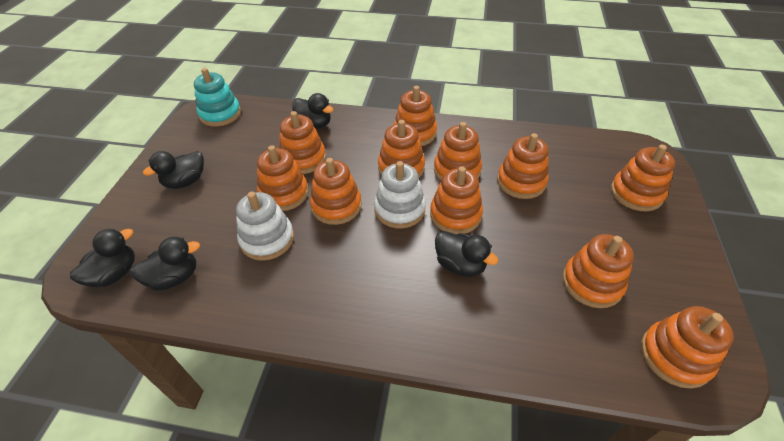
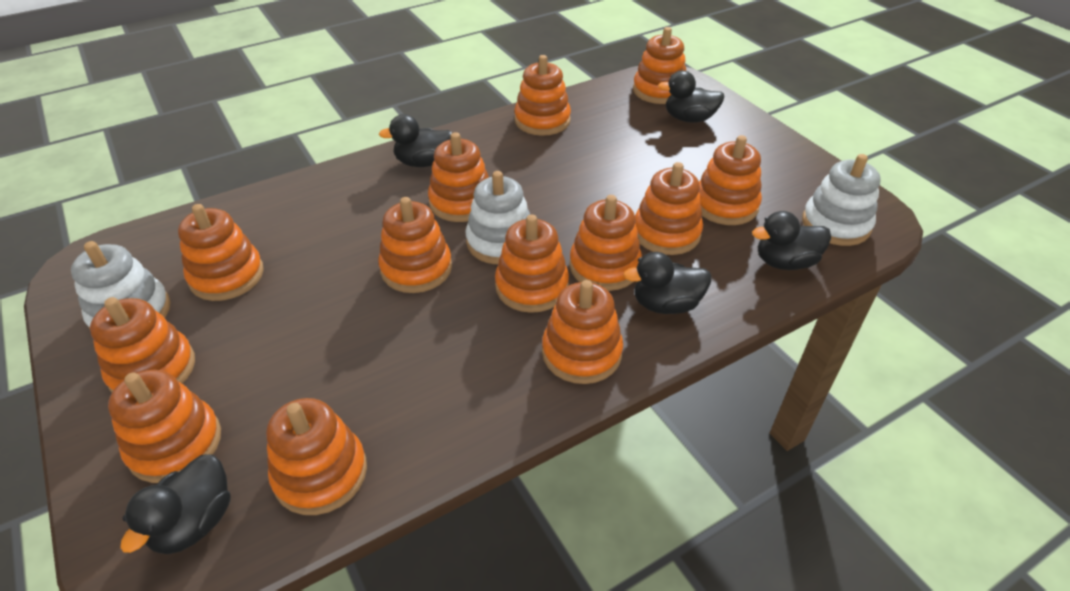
orange stacking toy: [257,145,308,211] [279,111,326,174] [310,158,362,225] [378,120,425,178] [394,86,437,146] [430,166,483,234] [434,122,482,181] [497,133,549,199] [563,234,634,308] [611,145,675,212] [641,306,734,389] = 11 -> [90,297,195,392] [108,370,221,483] [178,204,264,301] [266,398,367,515] [378,197,452,293] [428,132,489,222] [495,215,569,313] [514,55,571,136] [542,280,623,384] [570,195,642,291] [633,27,686,104] [635,162,703,255] [699,135,762,225] = 13
turquoise stacking toy: [194,68,241,127] = 1 -> none = 0
white stacking toy: [236,192,294,261] [374,161,426,229] = 2 -> [71,241,170,329] [466,171,530,264] [802,154,881,246] = 3

